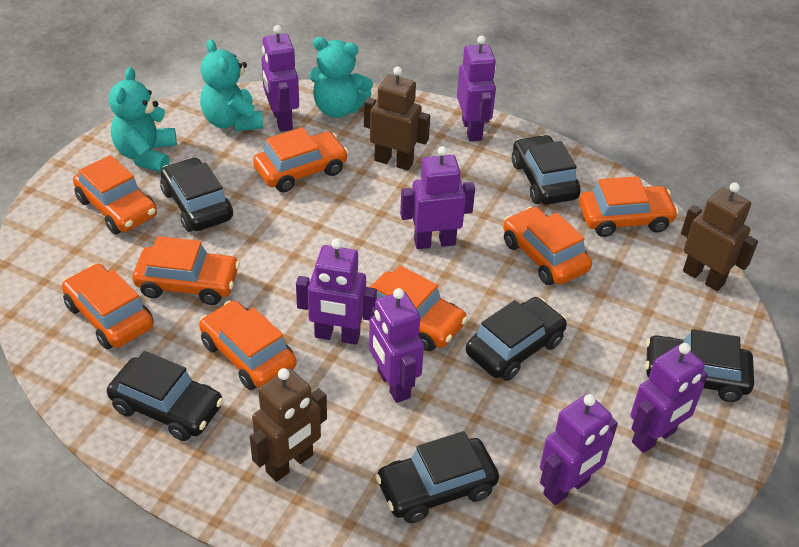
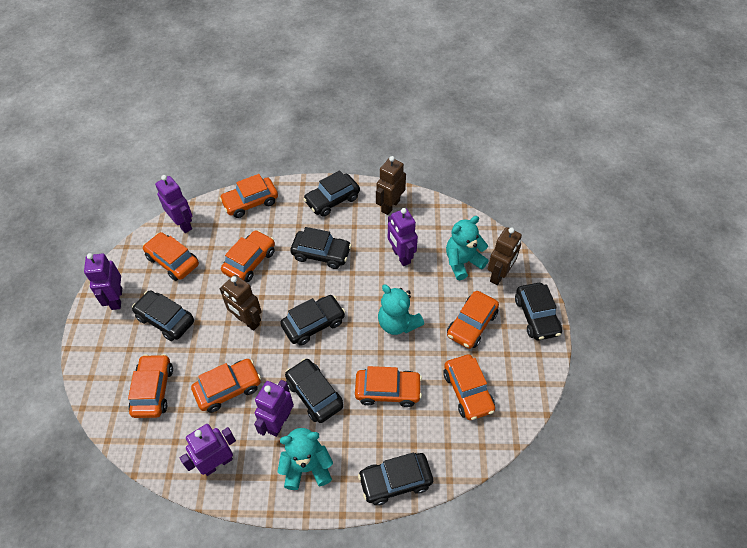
black car: [107,351,223,441] [160,157,233,232] [375,431,499,523] [466,297,567,381] [512,135,581,205] [645,329,754,402] = 6 -> [132,290,194,341] [280,295,345,346] [285,358,343,423] [290,227,352,269] [303,170,360,217] [358,452,433,506] [515,283,562,340] = 7
purple robot: [261,25,299,132] [296,239,377,345] [369,288,424,403] [400,146,475,249] [457,35,496,141] [540,394,618,505] [630,343,708,453] = 7 -> [84,253,122,310] [155,175,192,233] [180,424,236,476] [254,380,294,437] [388,208,418,266] = 5

